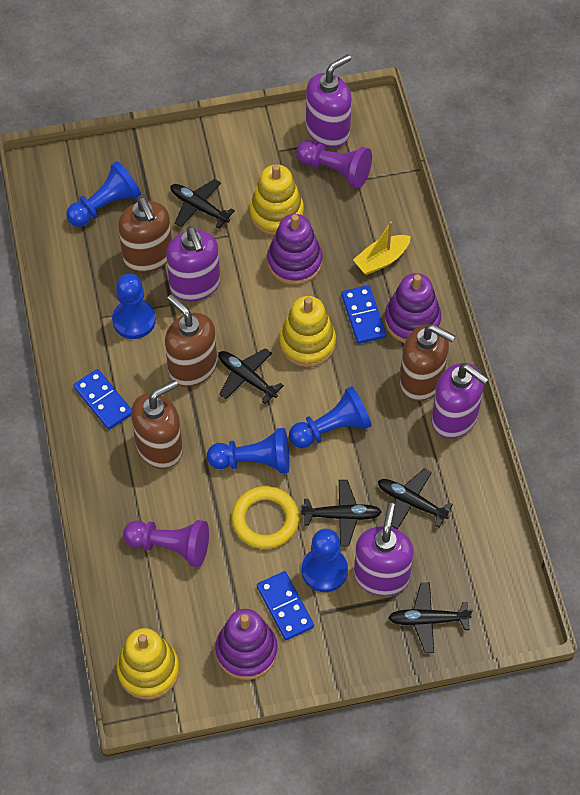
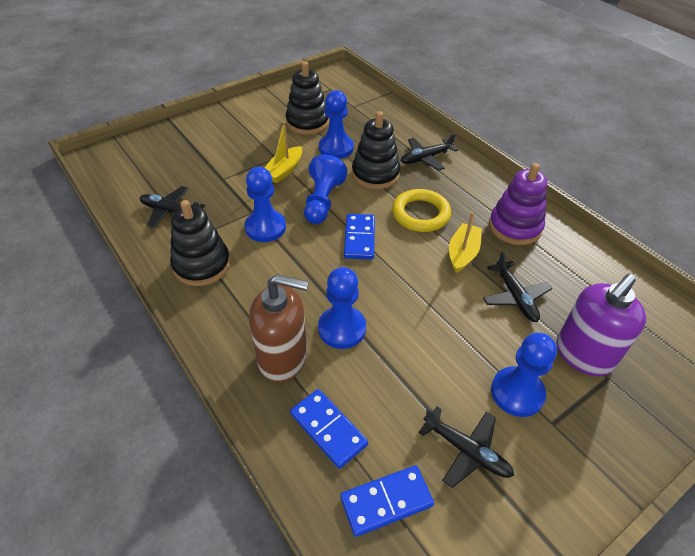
black plane: [170,179,235,229] [218,348,284,404] [301,480,382,546] [378,469,453,529] [388,583,473,653] = 5 -> [140,186,205,228] [401,133,458,171] [418,406,514,488] [483,251,552,322] = 4
black stacking toy: none = 0 -> [170,200,231,286] [285,62,329,135] [352,111,400,189] = 3
brown soap dispenser: [118,197,172,273] [131,380,183,469] [165,294,217,387] [400,324,455,401] = 4 -> [249,274,309,382] = 1
purple pawn: [123,520,209,567] [296,141,372,189] = 2 -> none = 0
purple soap dispenser: [166,226,220,301] [306,54,352,148] [354,503,414,596] [432,363,489,439] = 4 -> [557,274,646,376] = 1
purple stacking toy: [215,609,278,680] [267,214,322,285] [385,273,441,343] = 3 -> [489,163,547,245] = 1
yellow boat: [353,221,411,275] = 1 -> [265,121,302,183] [449,212,482,273] = 2
yellow stacking toy: [116,628,180,700] [249,164,304,235] [279,296,336,367] = 3 -> none = 0

